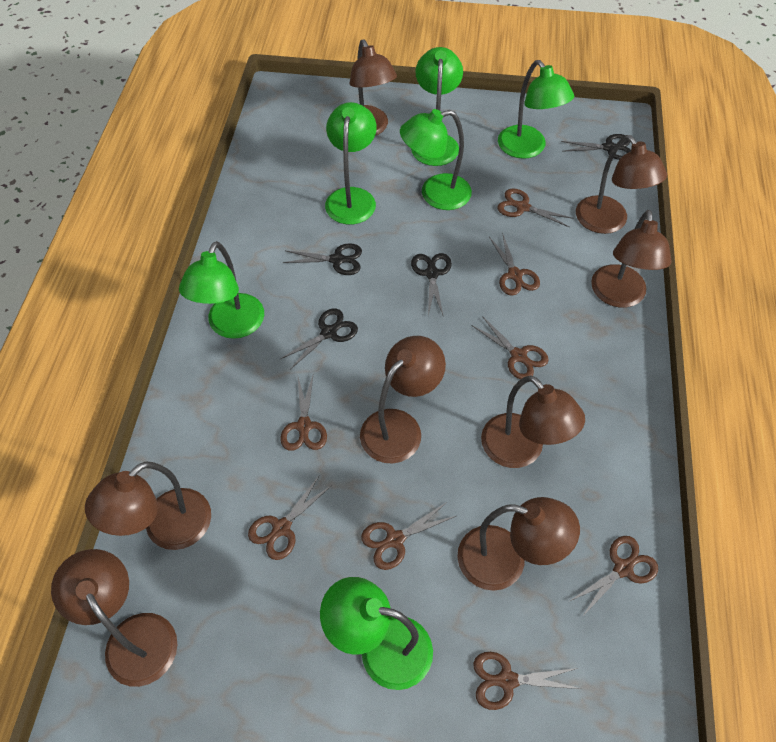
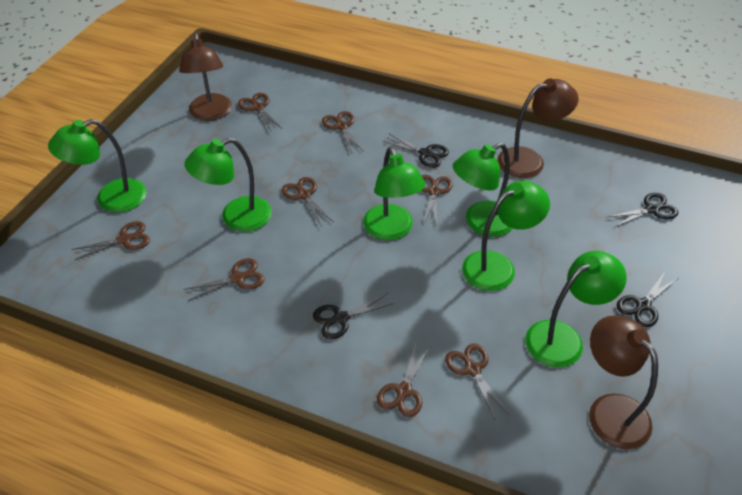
brown lamp: [51,549,177,687] [85,462,211,550] [350,39,397,136] [360,336,446,463] [457,497,580,591] [481,375,585,468] [576,135,667,234] [591,210,672,308] = 8 -> [179,33,232,121] [497,78,579,178] [589,315,658,449] = 3

